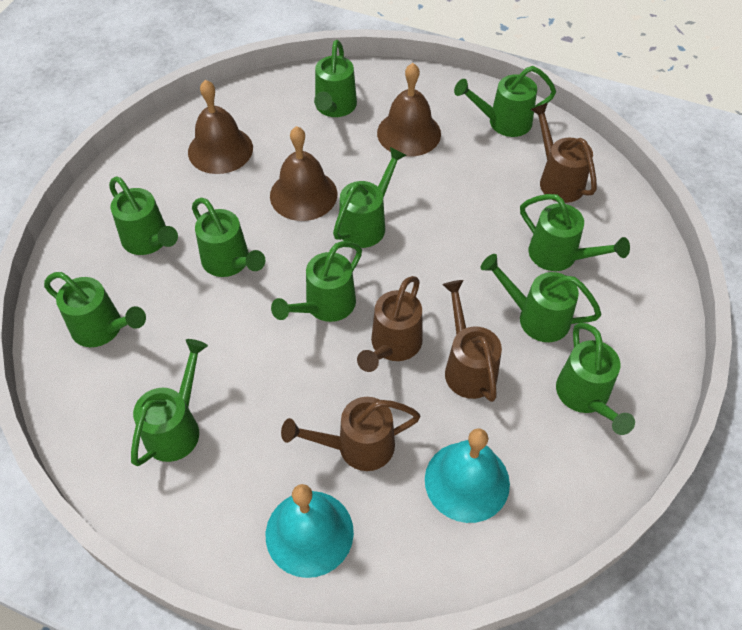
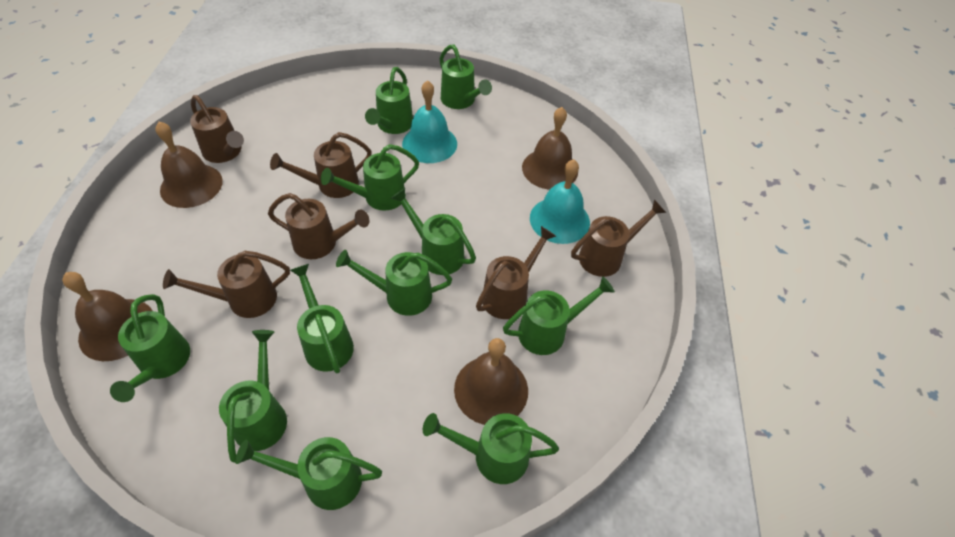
brown bell: [188,80,253,174] [270,126,337,221] [377,63,441,157] = 3 -> [62,272,153,361] [155,122,223,208] [454,338,528,425] [522,107,578,190] = 4
brown watering can: [281,397,420,471] [357,276,423,372] [442,280,502,402] [530,103,597,203] = 4 -> [163,251,290,318] [190,95,244,163] [268,193,370,259] [270,132,372,198] [476,226,556,319] [571,200,666,277] = 6

